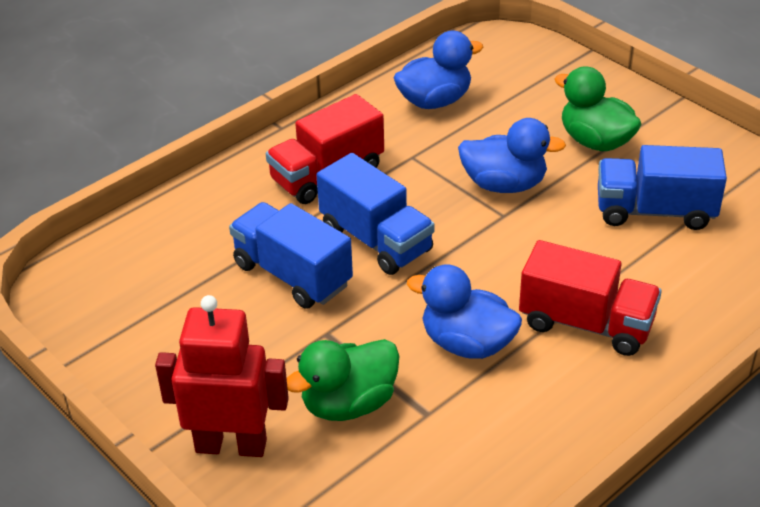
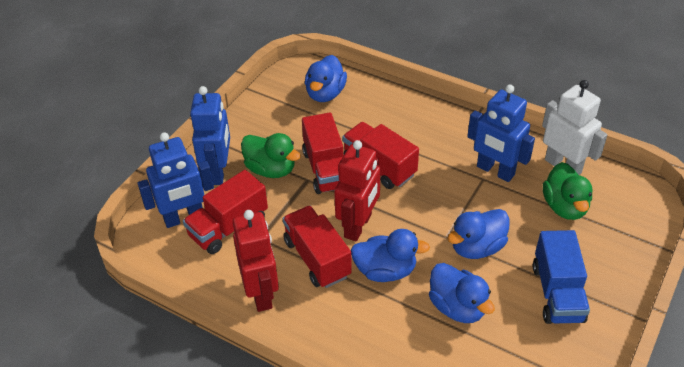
blue duck: [394,31,483,109] [407,264,522,359] [458,118,566,193] = 3 -> [305,55,347,102] [351,229,430,282] [429,263,495,323] [447,209,510,259] = 4
blue robot: none = 0 -> [138,132,214,228] [190,86,230,185] [467,85,535,182] = 3
blue truck: [229,202,353,309] [317,153,435,275] [598,145,727,230] = 3 -> [533,230,590,324] = 1
red robot: [155,295,289,457] = 1 -> [233,210,279,312] [334,140,381,241] = 2
red truck: [266,94,384,204] [519,240,662,356] = 2 -> [183,170,268,254] [283,206,352,288] [302,113,343,194] [342,122,419,189] = 4
white robot: none = 0 -> [542,80,607,175] = 1

